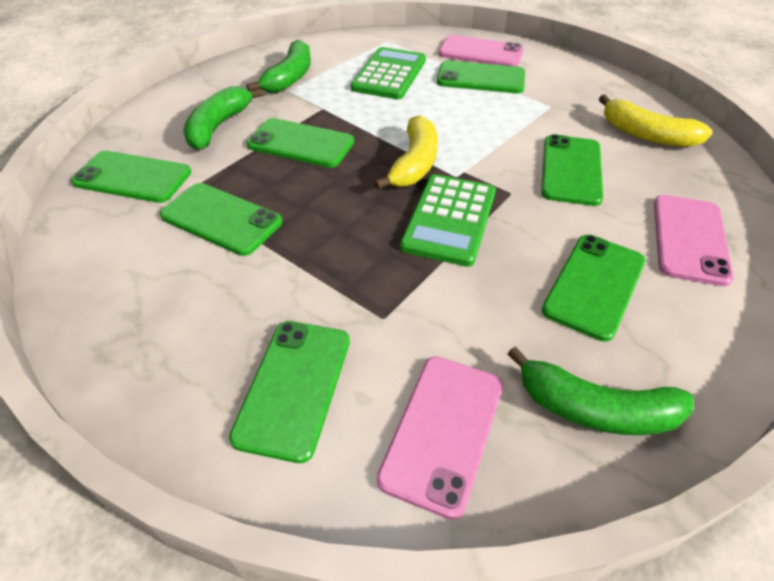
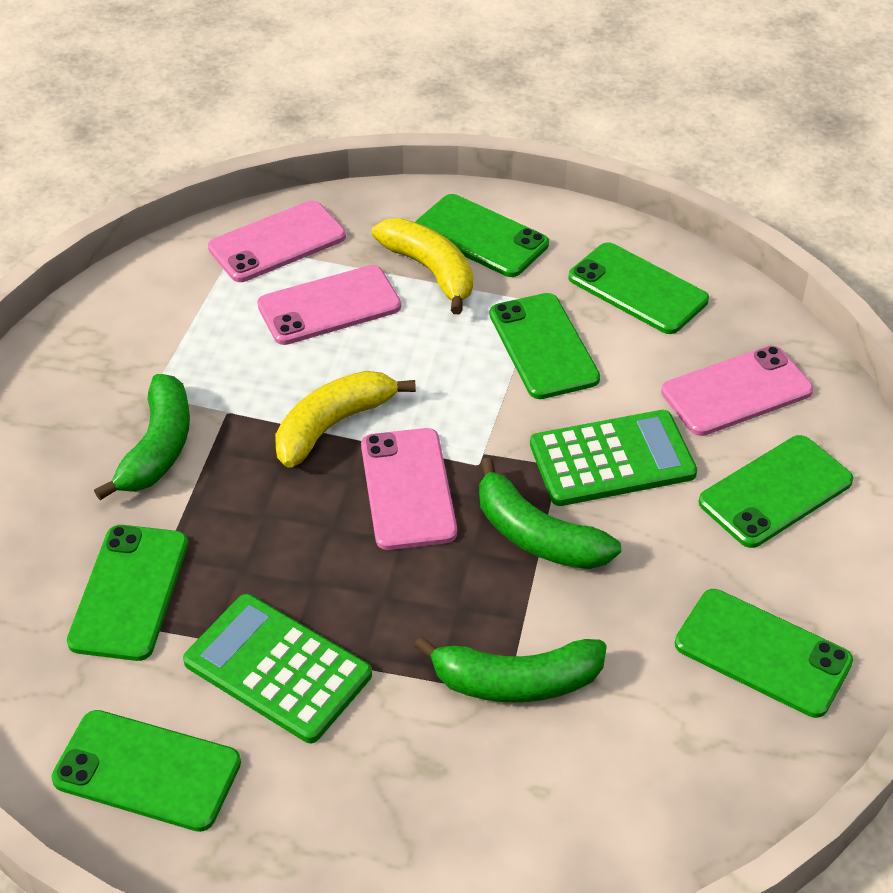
pink phone: [377,356,503,520] [439,35,524,66] [654,195,734,286] = 3 -> [208,201,346,282] [257,265,401,345] [361,428,457,550] [661,346,813,436] = 4

